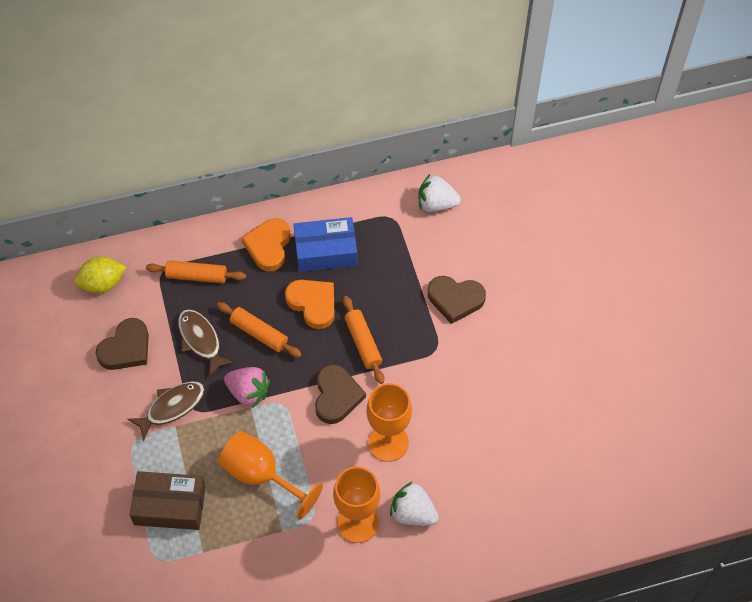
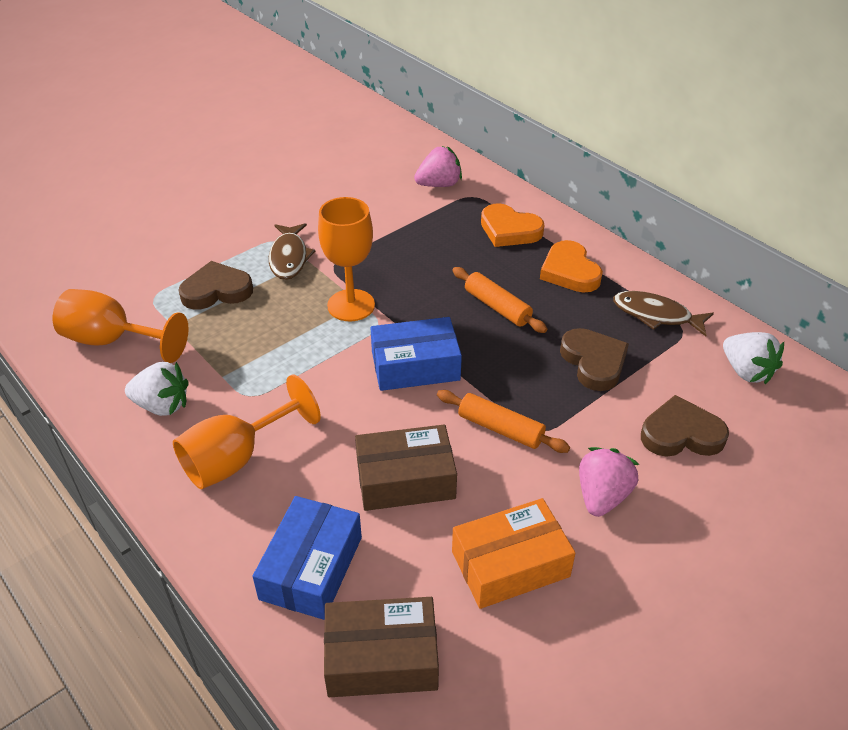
blue box: [293,217,358,272] = 1 -> [253,496,362,620] [371,317,462,391] = 2
brown box: [130,471,206,530] = 1 -> [324,597,439,697] [355,424,457,511] = 2
orange box: none = 0 -> [452,498,575,609] = 1
orange rolling pin: [146,260,246,283] [217,302,302,358] [343,296,384,384] = 3 -> [437,390,570,453] [452,267,547,333] = 2
pink strawberry: [224,367,270,408] = 1 -> [414,146,462,187] [579,447,639,517] = 2
yellow lemon: [74,257,126,293] = 1 -> none = 0

